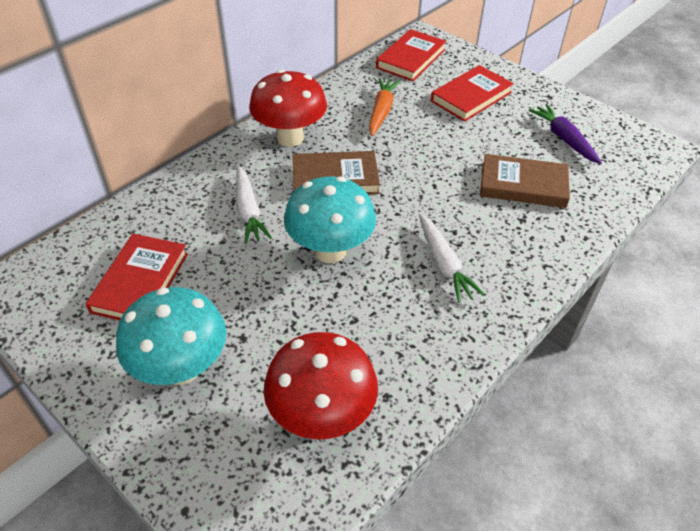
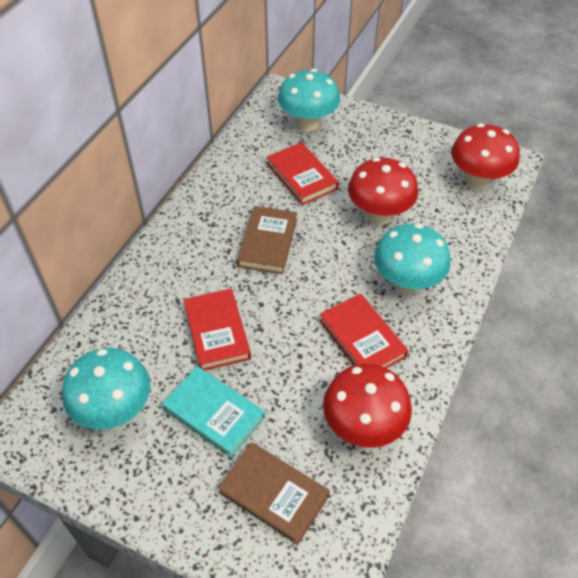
orange carrot: [369,78,400,136] = 1 -> none = 0
purple carrot: [529,104,602,164] = 1 -> none = 0
red mushroom: [249,69,327,147] [263,332,378,439] = 2 -> [323,364,412,448] [348,157,418,225] [451,124,520,189] = 3
turquoise book: none = 0 -> [162,366,265,458] = 1
turquoise mushroom: [116,287,227,385] [284,176,376,263] = 2 -> [62,348,150,430] [278,69,340,132] [374,224,451,294] = 3
white carrot: [236,165,272,244] [419,214,485,303] = 2 -> none = 0

